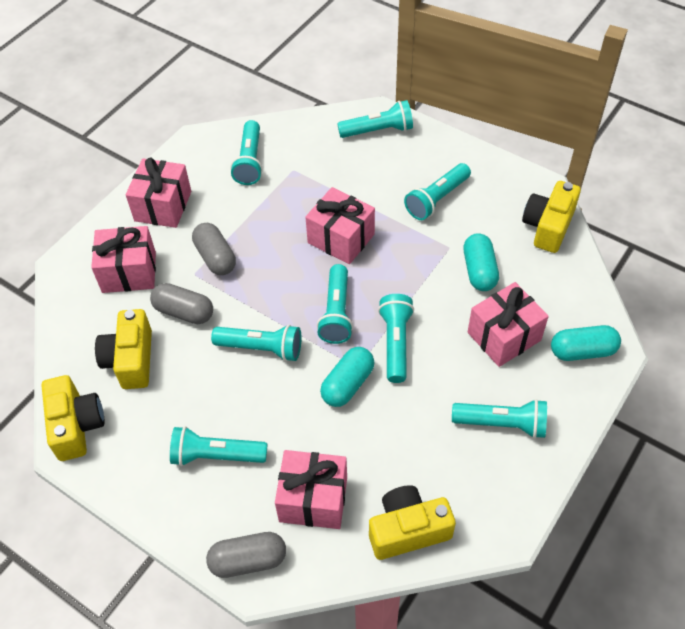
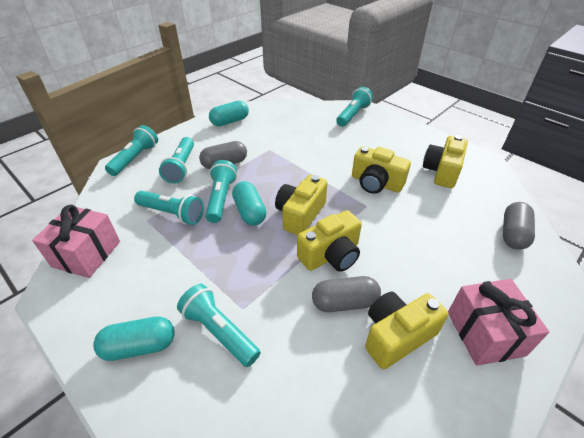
pink gift: [91,226,156,293] [126,158,191,228] [275,450,347,529] [305,187,375,264] [468,282,549,367] = 5 -> [32,205,120,278] [448,279,549,366] = 2
turquoise flashlight: [170,426,267,466] [211,325,301,361] [230,120,263,185] [317,264,353,344] [337,100,413,138] [378,294,414,383] [404,163,471,220] [452,399,547,439] = 8 -> [105,125,158,176] [134,191,204,225] [159,137,194,184] [177,284,260,367] [205,160,237,223] [336,87,373,127] = 6
yellow camera: [41,375,105,461] [95,309,152,389] [369,485,456,560] [522,181,581,253] = 4 -> [275,175,328,235] [297,210,362,272] [352,146,411,194] [365,292,449,369] [423,135,468,188] = 5

